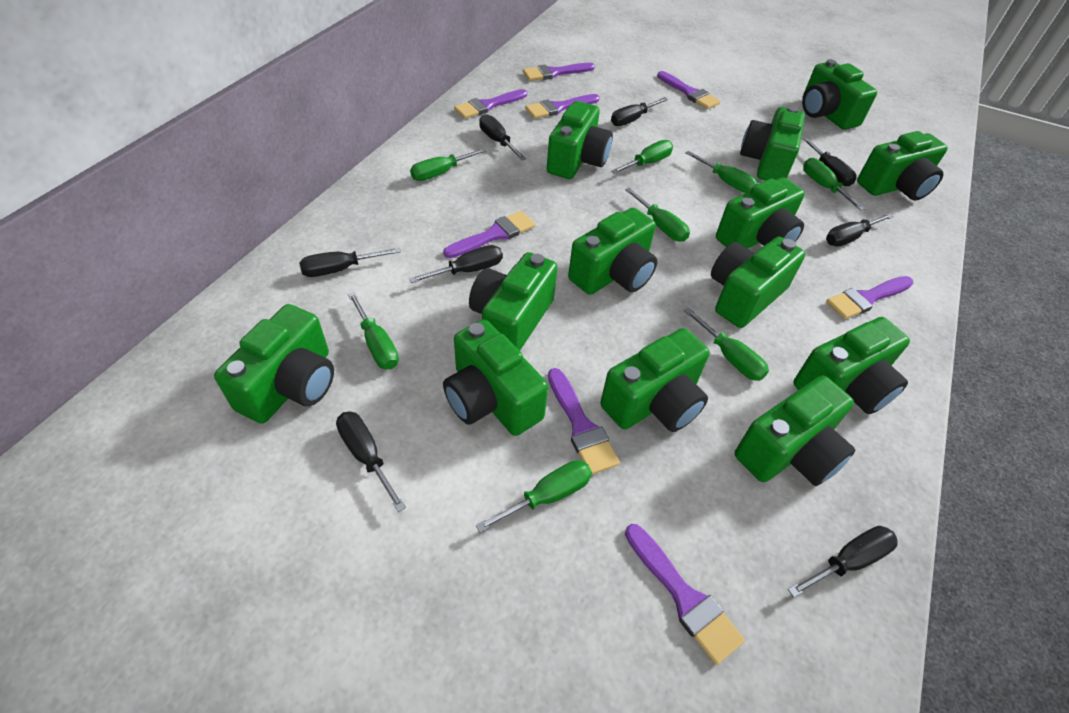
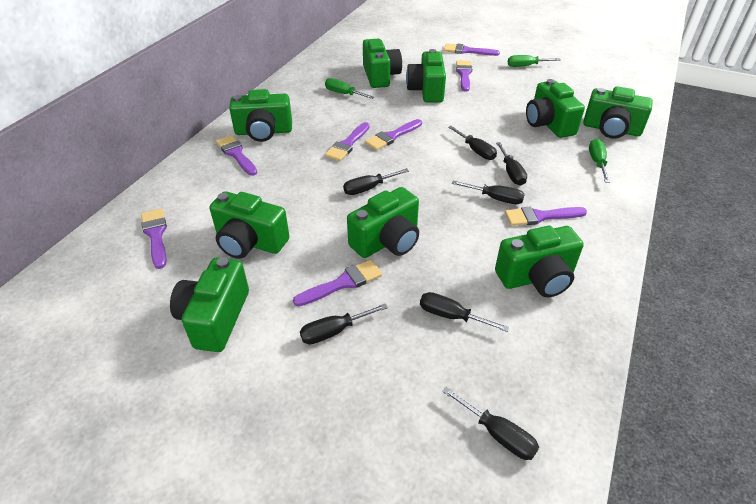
black screwdriver: [299,247,401,277] [336,411,406,512] [409,245,503,283] [479,114,526,160] [611,97,668,126] [788,526,898,598] [802,137,857,186] [826,213,894,247] = 8 -> [300,303,388,344] [343,168,409,195] [420,292,509,332] [442,387,539,460] [448,126,497,160] [452,181,525,204] [496,142,527,185] = 7
green camera: [214,304,334,424] [443,319,548,436] [469,252,557,351] [547,101,613,179] [568,208,657,295] [600,328,710,432] [711,237,805,328] [716,177,805,248] [735,375,856,486] [740,106,805,180] [793,317,910,414] [802,59,877,130] [857,131,948,201] = 13 -> [170,257,249,352] [209,191,289,259] [229,89,292,142] [347,187,419,258] [363,39,402,88] [406,49,446,103] [495,226,584,297] [526,79,585,138] [583,86,653,139] = 9
green screwdriver: [348,292,399,369] [410,148,487,181] [476,460,592,533] [611,140,673,174] [625,188,690,242] [684,307,769,381] [685,151,758,193] [803,158,865,211] = 8 -> [325,78,375,99] [508,55,561,67] [589,139,610,183] = 3

